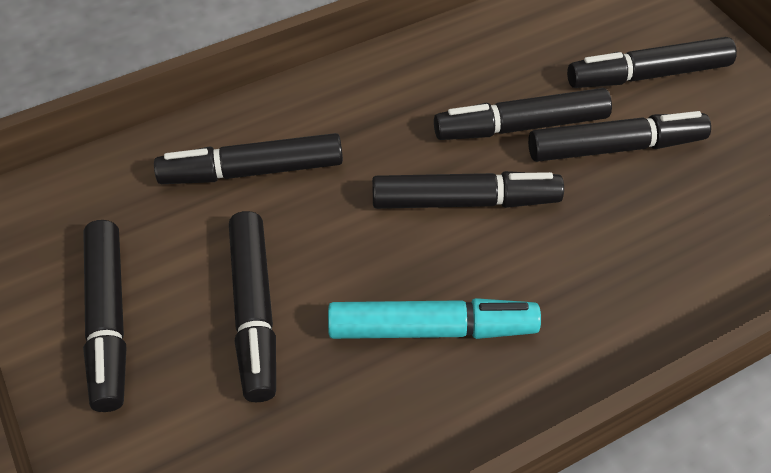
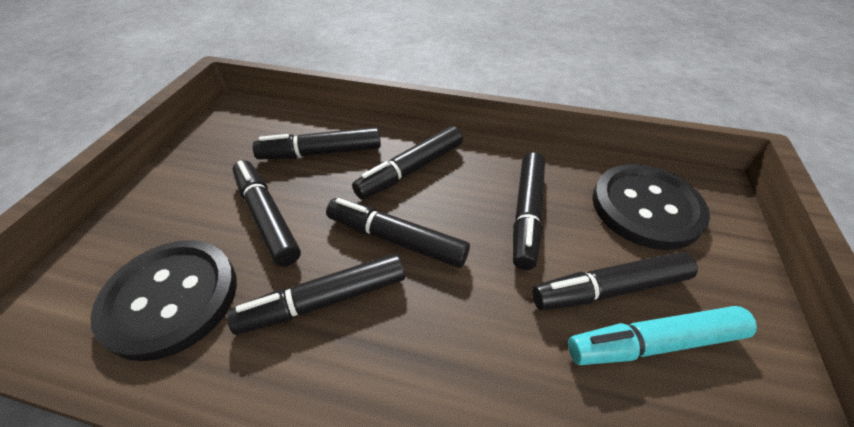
black button: none = 0 -> [90,240,237,361] [592,164,710,250] = 2

